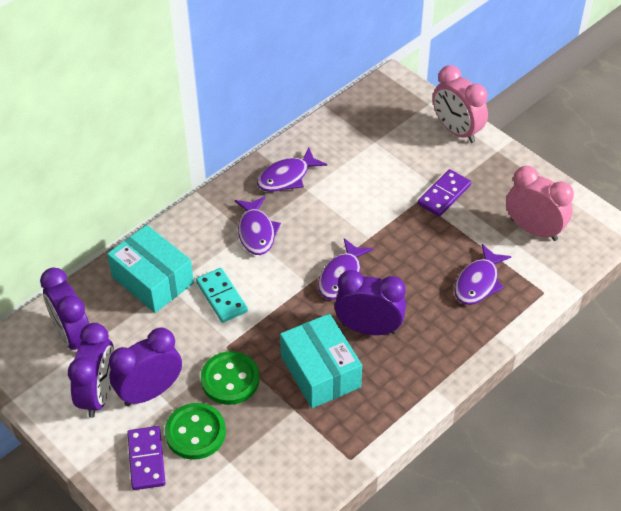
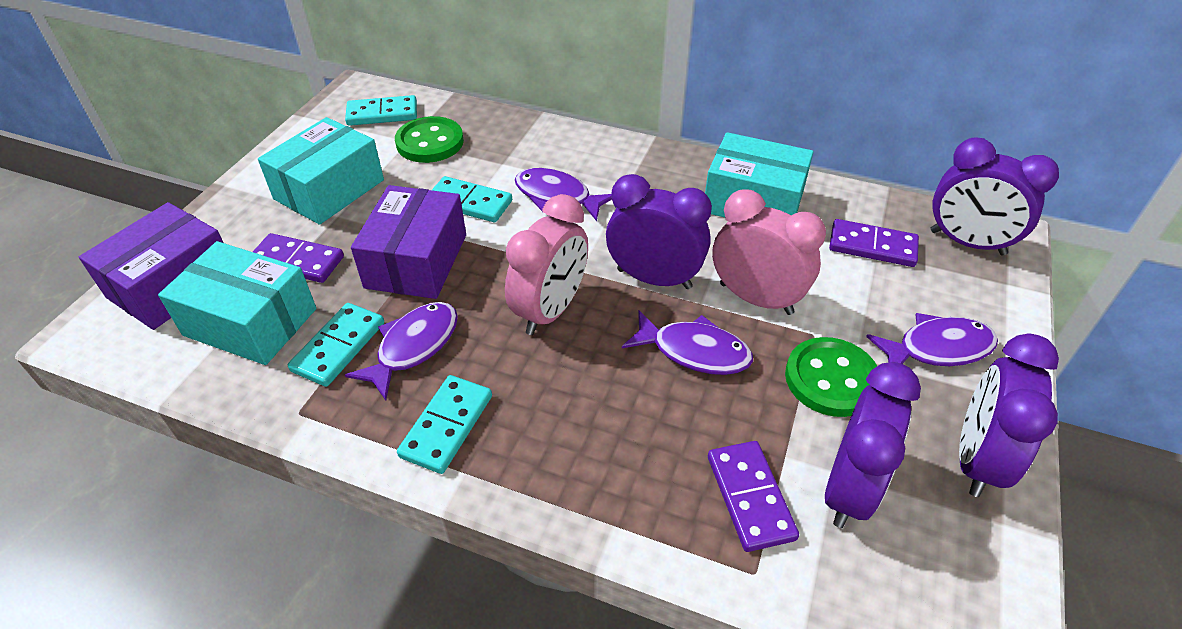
purple box: none = 0 -> [79,202,223,330] [351,185,466,299] = 2
purple domino: [127,426,165,490] [418,169,471,217] = 2 -> [253,233,344,283] [708,441,799,552] [829,219,919,267] = 3
turquoise box: [107,225,194,313] [280,314,362,408] = 2 -> [158,241,317,365] [258,117,384,225] [705,132,814,217] = 3
turquoise domino: [196,268,248,323] = 1 -> [288,303,384,387] [345,95,417,126] [397,375,492,474] [432,176,512,222] = 4

